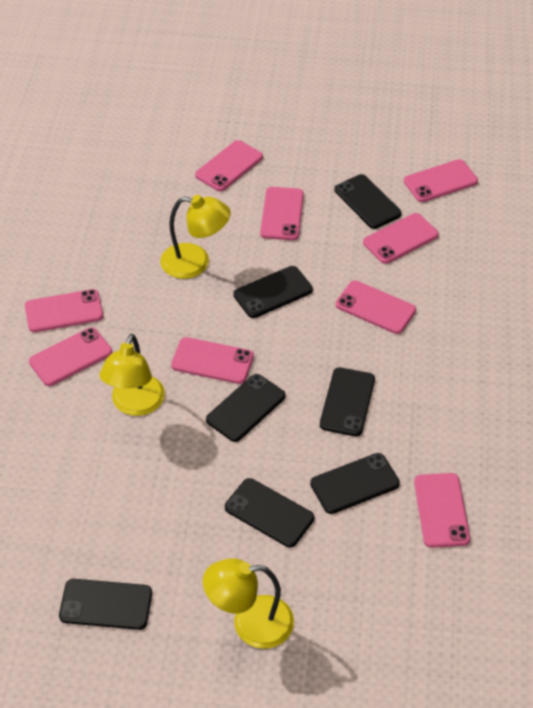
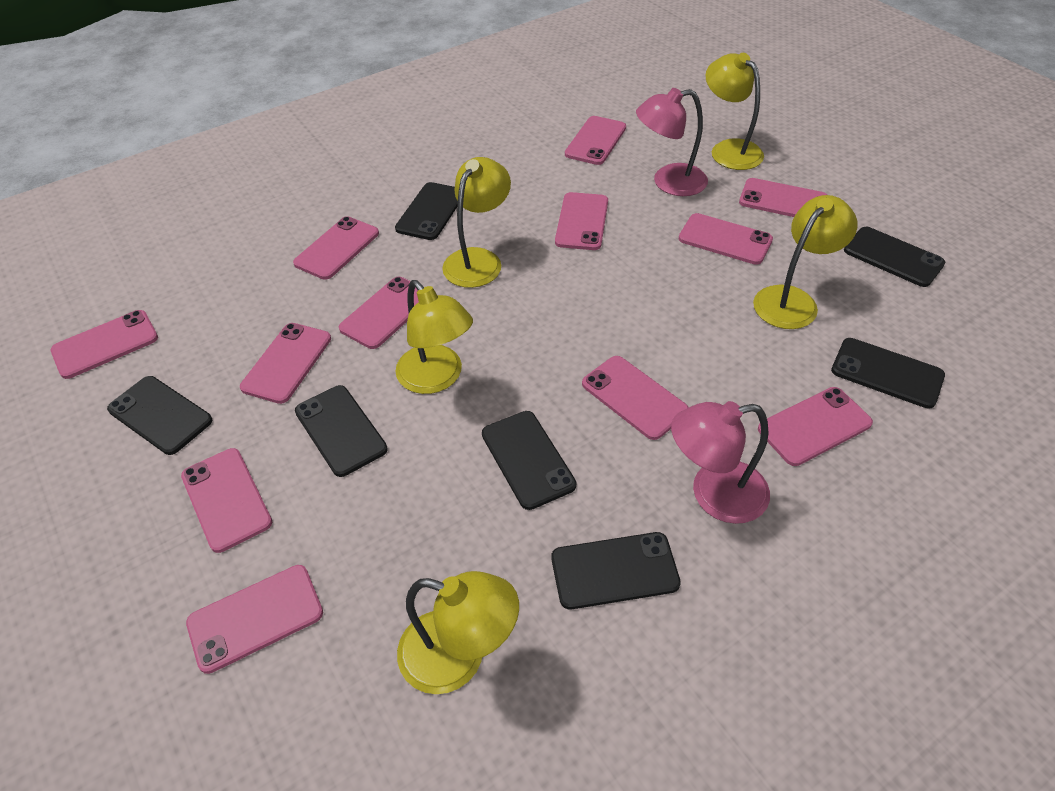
pink lamp: none = 0 -> [636,88,708,196] [671,401,770,524] = 2
pink phone: [25,289,103,332] [29,327,112,386] [171,337,254,384] [195,140,263,191] [260,187,304,240] [336,280,416,334] [363,213,439,264] [404,159,478,202] [414,473,470,548] = 9 -> [51,310,158,379] [181,448,272,553] [186,565,323,674] [240,323,331,404] [293,216,379,280] [339,277,419,349] [555,192,608,250] [565,116,626,165] [582,356,689,440] [679,213,773,265] [739,178,827,217] [758,387,873,466] = 12
yellow lamp: [100,334,165,416] [160,195,231,279] [203,558,294,649] = 3 -> [395,280,473,394] [397,571,519,694] [442,157,511,288] [706,53,764,170] [753,195,857,329] = 5

